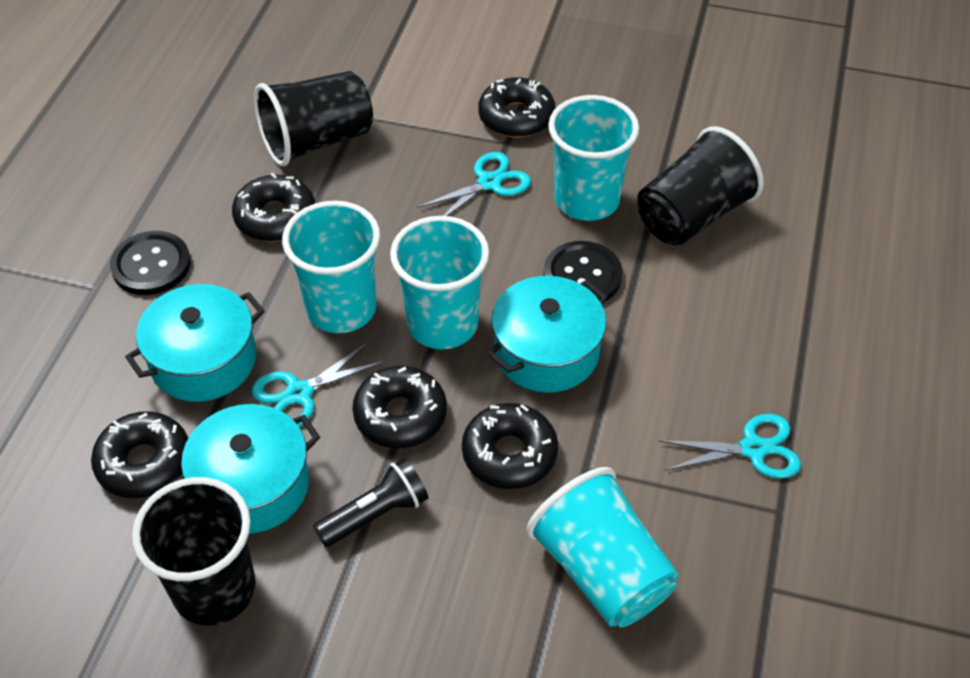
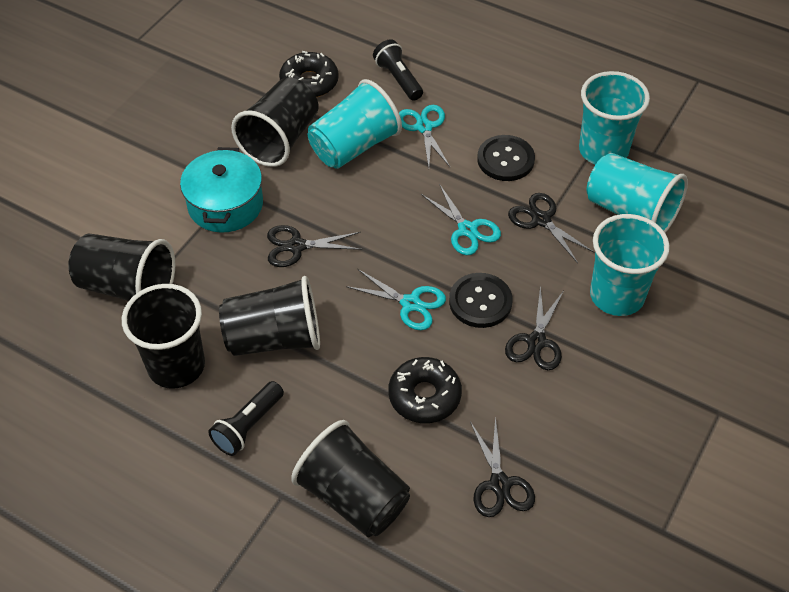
black cup: [132,477,256,626] [254,71,373,166] [637,126,764,246] = 3 -> [68,233,175,301] [122,284,205,389] [219,276,320,356] [231,77,318,167] [291,420,410,537] = 5
black donut: [91,411,188,498] [232,173,315,241] [352,366,447,448] [462,403,558,489] [478,77,556,137] = 5 -> [279,51,339,97] [388,357,462,423] = 2
black flashlight: [313,458,428,547] = 1 -> [208,381,284,456] [373,39,423,101] = 2
black scissors: none = 0 -> [267,225,362,267] [470,416,535,517] [505,286,563,370] [508,193,595,263] = 4
turquoise pot: [125,284,265,402] [169,404,320,533] [487,276,607,393] = 3 -> [180,147,263,233] = 1

